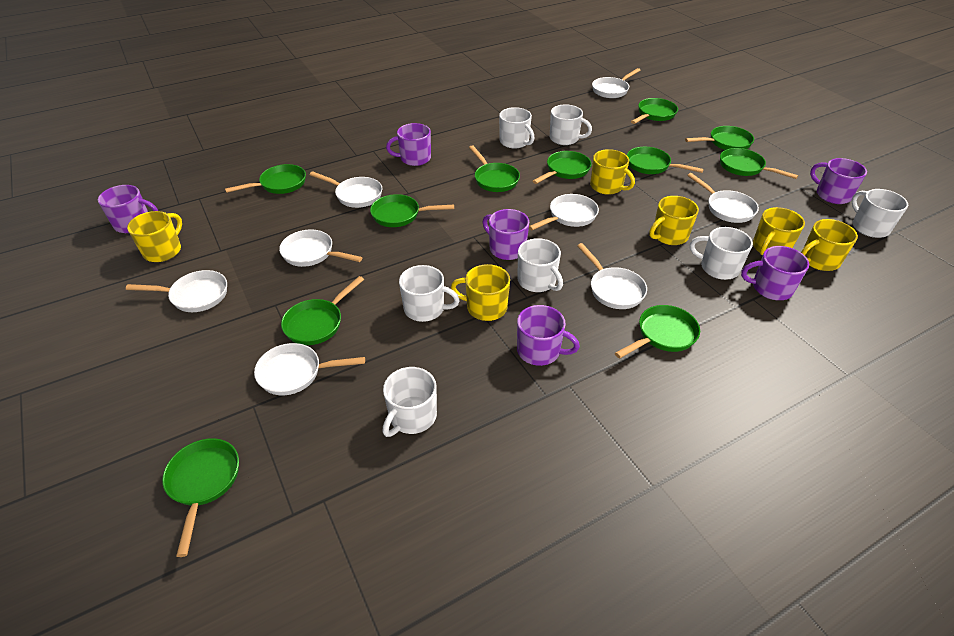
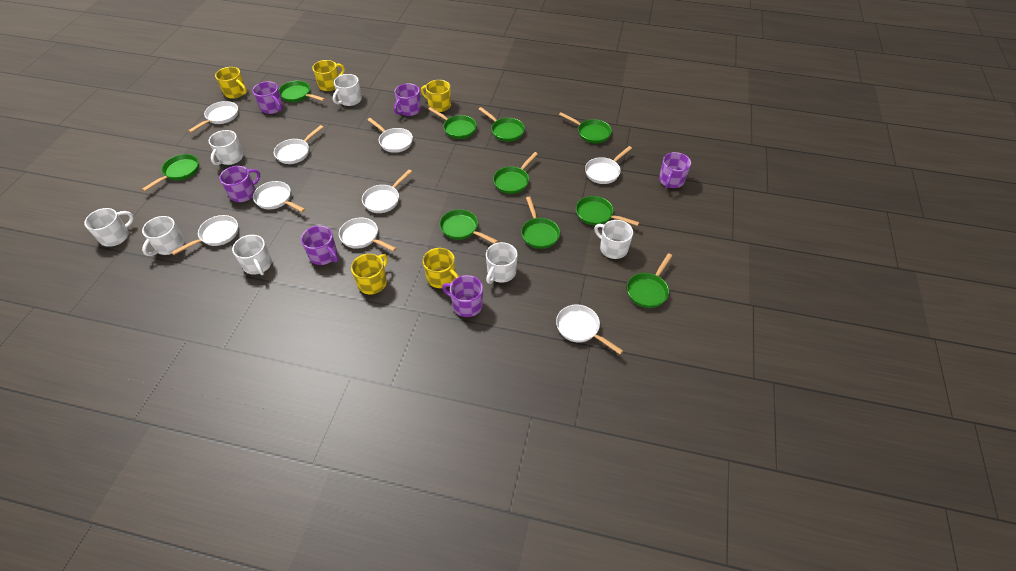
green pan: [162,438,239,557] [225,164,306,194] [281,276,364,345] [370,194,454,227] [469,145,520,192] [532,151,591,184] [615,305,700,359] [627,147,704,174] [631,98,678,124] [685,126,754,150] [720,148,798,179] = 11 -> [142,154,199,192] [279,81,325,102] [428,107,477,139] [440,209,498,244] [479,107,525,142] [493,152,538,194] [521,197,560,249] [559,112,612,143] [576,196,639,226] [627,253,672,308] = 10
white pan: [126,270,227,312] [254,343,365,395] [279,230,363,267] [310,171,382,208] [529,194,599,230] [577,243,647,309] [592,68,641,98] [687,173,759,223] = 8 -> [171,215,238,255] [188,101,238,133] [253,181,305,212] [274,125,323,164] [339,217,397,252] [362,170,412,213] [367,118,413,153] [556,304,623,354] [585,146,632,184] = 9
yellow mug: [127,211,182,262] [451,264,510,321] [590,149,635,195] [649,196,699,245] [753,207,805,255] [801,219,858,271] = 6 -> [215,67,247,99] [312,60,345,91] [351,254,388,294] [421,80,451,112] [423,248,459,288] = 5

